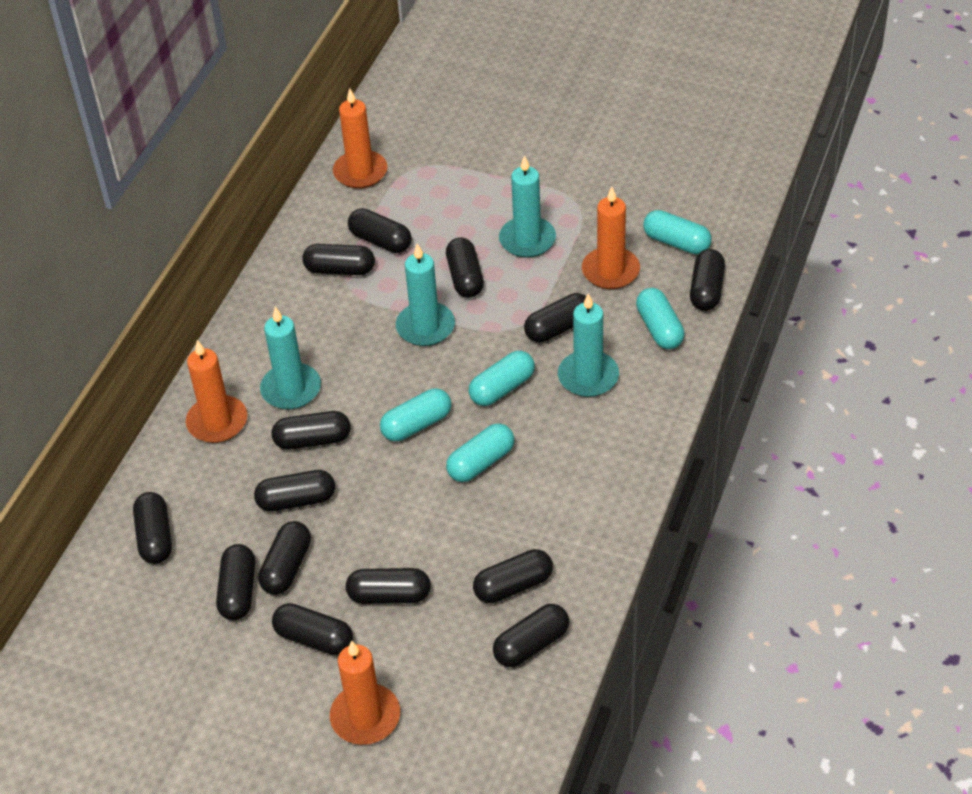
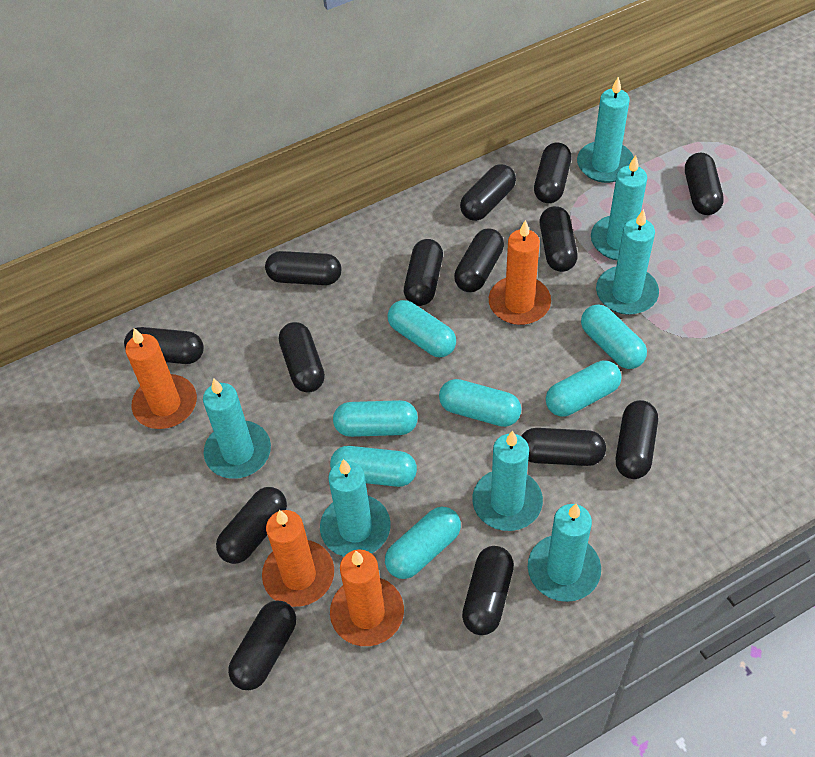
turquoise candle: [260,307,321,410] [396,243,455,346] [499,155,556,258] [558,293,619,397] = 4 -> [203,378,271,479] [320,459,391,557] [472,430,543,531] [528,504,601,602] [577,77,634,183] [591,155,647,260] [596,209,659,315] = 7
turquoise capsule: [380,388,451,441] [446,423,514,482] [469,351,535,406] [636,288,685,349] [643,210,712,254] = 5 -> [330,446,417,487] [333,400,418,437] [385,507,461,579] [388,300,456,357] [439,379,521,427] [546,361,622,417] [581,304,647,369] = 7

